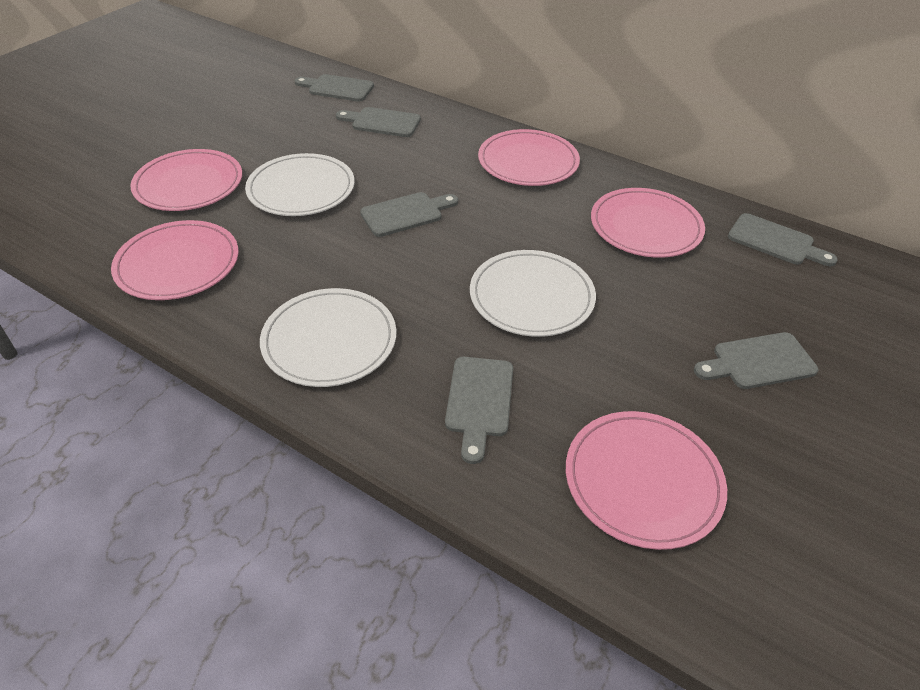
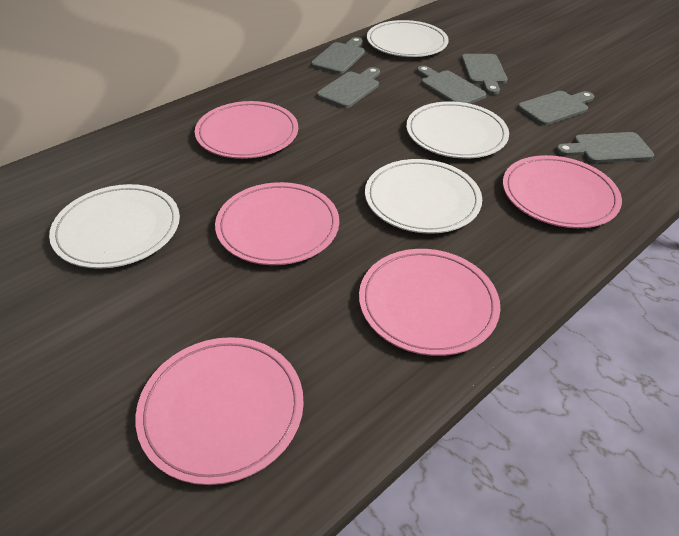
white plate: [245,153,355,216] [260,288,396,387] [470,250,596,337] = 3 -> [49,184,180,269] [365,159,482,234] [367,20,449,57] [406,101,509,159] = 4

